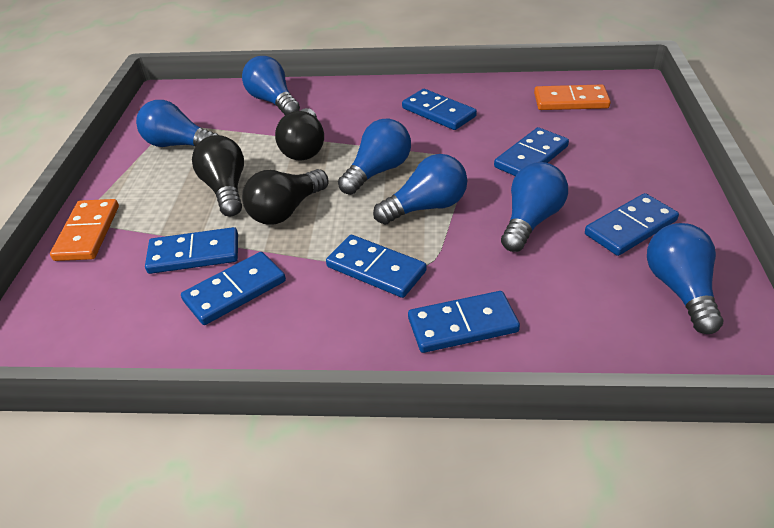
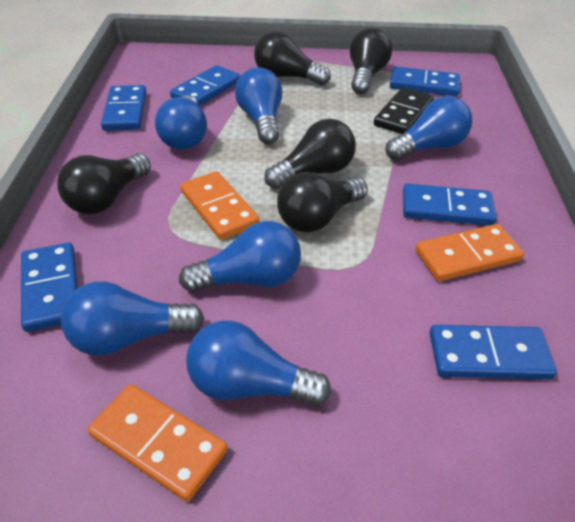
black domino: none = 0 -> [374,87,434,134] = 1
black light bulb: [192,135,244,217] [242,169,329,225] [275,108,324,161] = 3 -> [57,153,151,214] [254,31,331,85] [264,119,356,189] [277,172,368,232] [350,28,392,94] = 5
blue domino: [145,227,238,274] [181,252,286,325] [326,235,427,298] [402,89,477,130] [408,291,520,353] [494,127,569,176] [585,193,679,256] = 7 -> [21,242,78,332] [101,85,146,131] [170,65,241,106] [390,66,460,96] [403,184,497,225] [430,325,557,379] = 6
orange domino: [50,199,119,261] [534,84,611,110] = 2 -> [88,384,228,502] [180,171,259,240] [415,224,524,281] = 3

